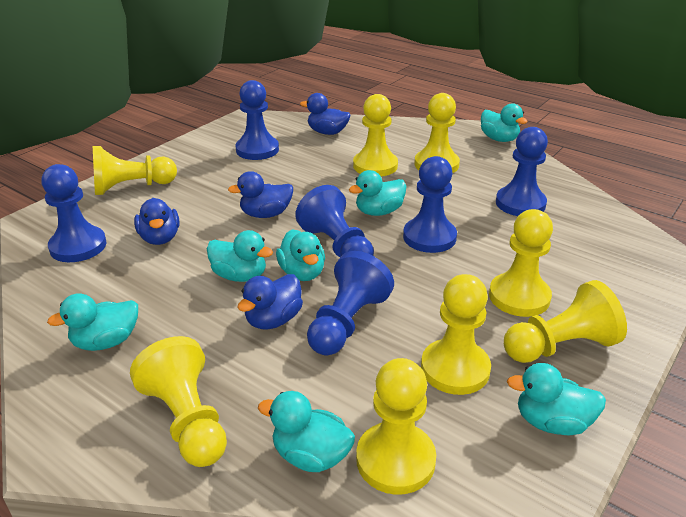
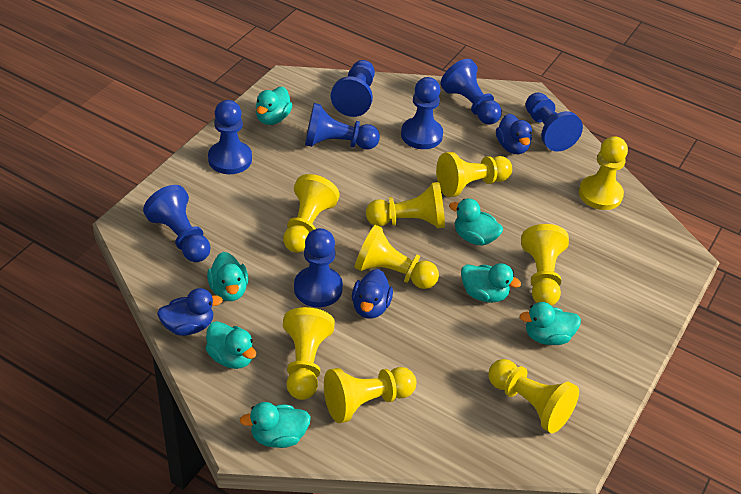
blue duck: [134,198,179,245] [228,171,293,218] [237,274,303,329] [300,93,351,135] = 4 -> [157,288,223,336] [352,269,393,319] [496,114,532,154] = 3
blue pawn: [42,164,106,262] [235,80,279,160] [295,185,374,257] [307,251,394,356] [403,156,457,253] [496,127,548,216] = 6 -> [143,185,211,262] [208,100,252,174] [294,228,343,307] [305,103,380,150] [330,60,375,117] [401,77,443,149] [441,59,502,125] [525,92,583,151] = 8
yellow pawn: [93,146,177,195] [130,336,227,467] [353,94,398,177] [356,358,436,495] [414,93,460,173] [421,274,491,395] [489,209,553,317] [504,280,627,363] = 8 -> [283,174,340,253] [283,307,335,400] [324,367,416,423] [354,225,439,289] [366,182,445,228] [436,152,512,197] [488,359,579,433] [521,224,569,306] [579,136,628,210] = 9

